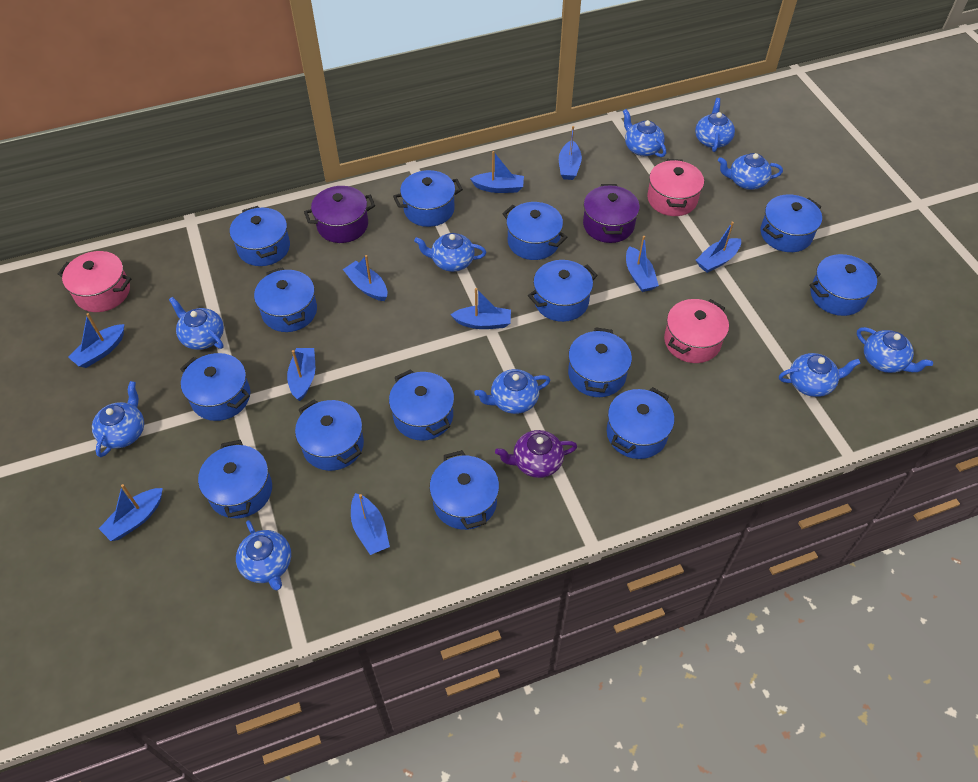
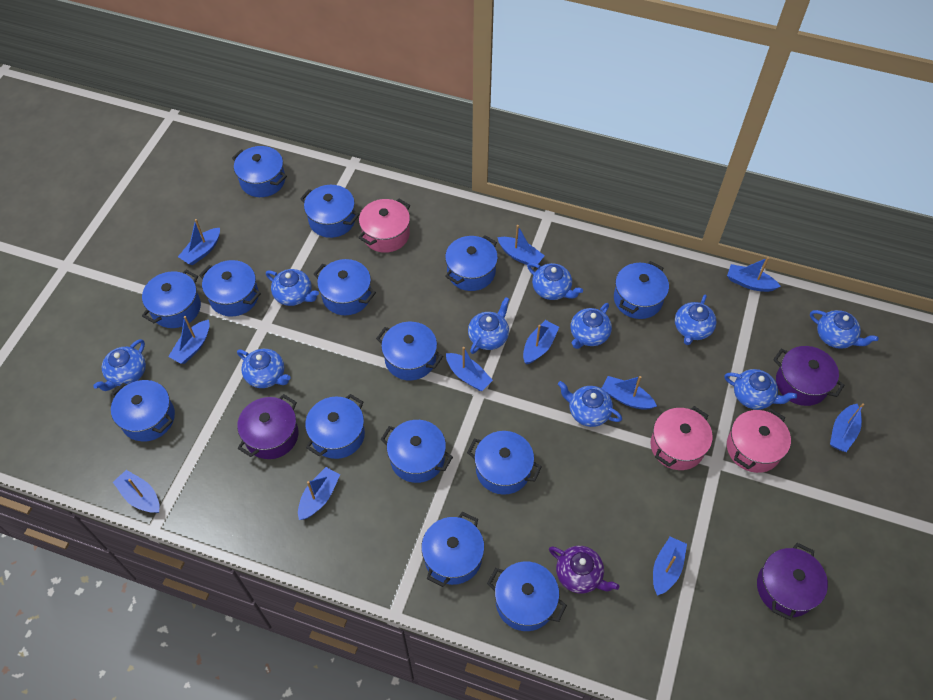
blue boat: [68,313,124,368] [98,484,163,541] [287,348,315,401] [343,255,387,301] [351,493,390,555] [450,288,511,329] [470,151,524,193] [559,126,582,180] [626,236,659,292] [696,222,741,273] = 10 -> [113,470,160,513] [168,316,210,364] [178,219,220,265] [298,467,340,520] [446,347,493,391] [497,225,545,267] [523,320,559,364] [601,376,657,410] [653,537,687,596] [727,257,781,292] [830,403,864,452] = 11
purple pot: [304,186,375,243] [583,184,640,243] = 2 -> [237,394,298,459] [757,543,828,620] [773,346,845,406] = 3

